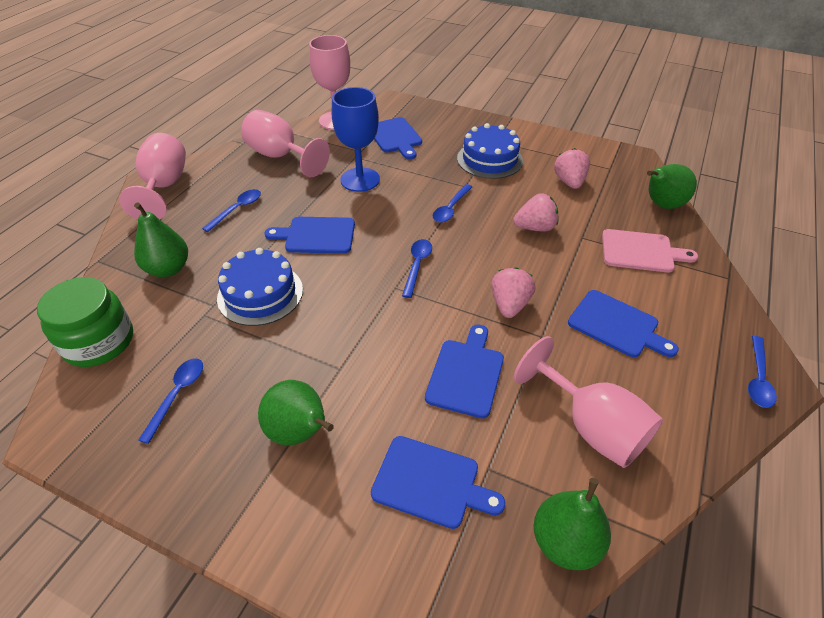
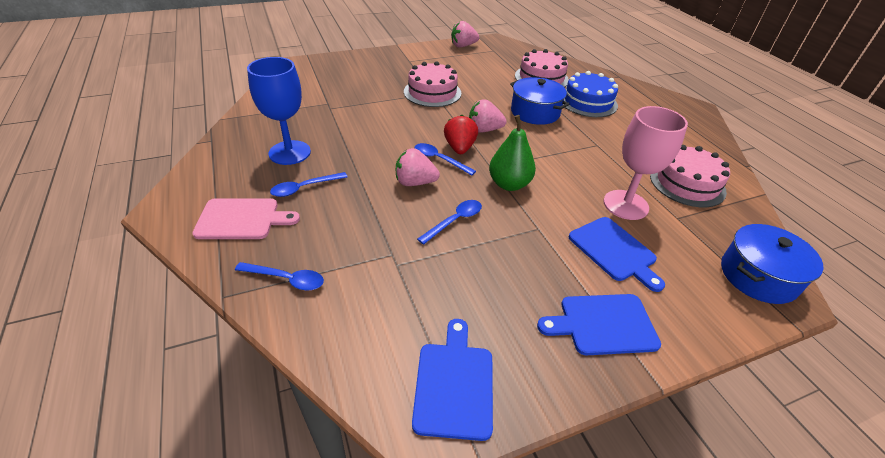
blue cake: [217,248,303,326] [457,123,523,179] = 2 -> [563,71,618,117] = 1
blue cutting board: [265,217,355,254] [371,436,505,529] [374,117,422,159] [425,324,504,418] [568,290,679,357] = 5 -> [412,319,493,441] [537,294,661,355] [569,217,665,292] = 3
blue pot: none = 0 -> [510,77,569,125] [721,224,823,304] = 2
blue spoon: [138,359,203,444] [202,189,261,232] [402,239,432,298] [433,184,472,223] [748,336,777,408] = 5 -> [235,262,324,291] [270,172,347,197] [415,143,476,175] [417,200,482,245] = 4
green jar: [37,277,133,367] = 1 -> none = 0
green pear: [134,202,188,277] [258,380,334,446] [534,478,611,570] [647,164,697,209] = 4 -> [489,115,536,191] = 1
pink cake: none = 0 -> [404,61,461,107] [515,49,569,88] [650,145,730,207] = 3
pink goblet: [119,133,186,220] [241,110,330,177] [309,35,350,130] [514,336,663,468] = 4 -> [603,106,688,220] = 1
red strawberry: none = 0 -> [444,115,478,154] = 1

